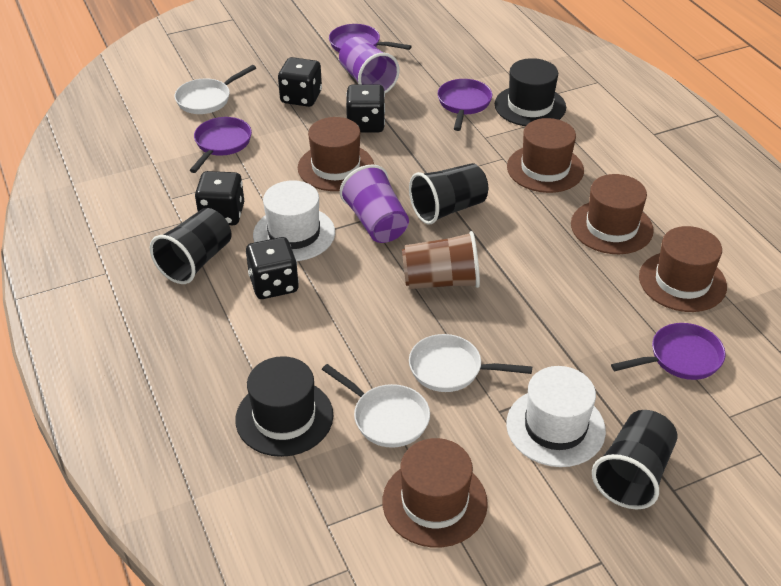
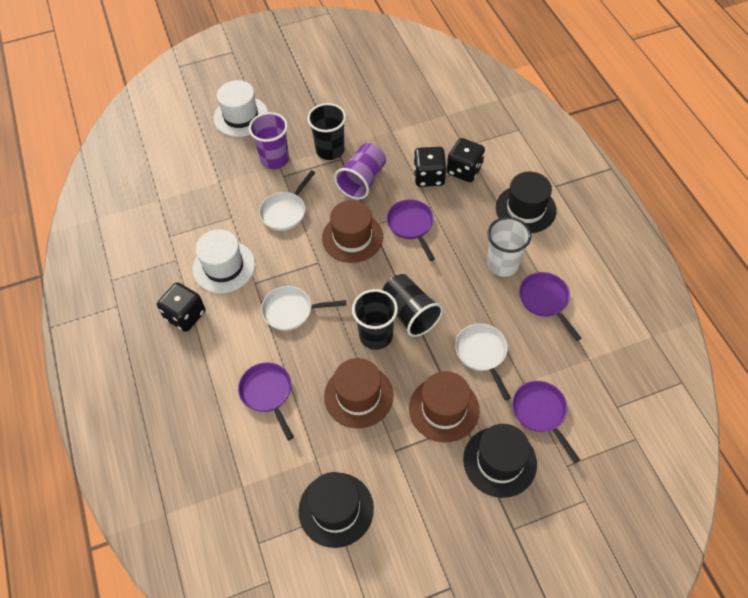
black dice: [195,171,244,225] [246,237,299,299] [278,57,322,107] [346,84,385,133] = 4 -> [157,282,205,332] [413,147,447,187] [447,138,485,182] = 3
black hat: [235,356,333,457] [495,58,566,126] = 2 -> [299,472,374,548] [463,424,537,498] [496,172,557,233] = 3
brown cup: [402,231,480,289] = 1 -> none = 0
brown hat: [298,117,374,191] [383,438,488,547] [507,118,584,193] [571,174,654,254] [639,226,727,312] = 5 -> [322,200,383,263] [324,358,394,428] [409,371,480,442] = 3
white cup: none = 0 -> [487,217,531,277] = 1

